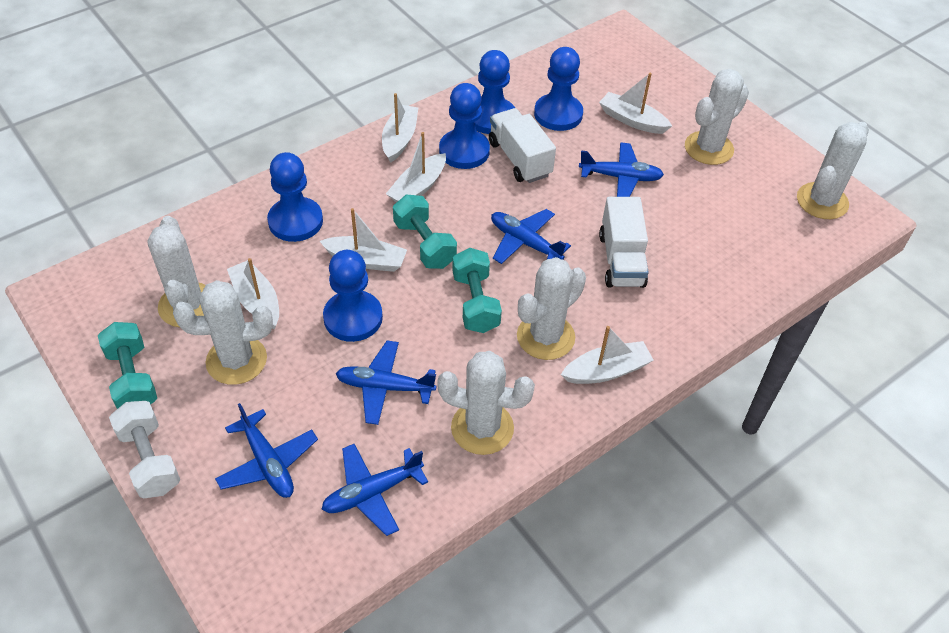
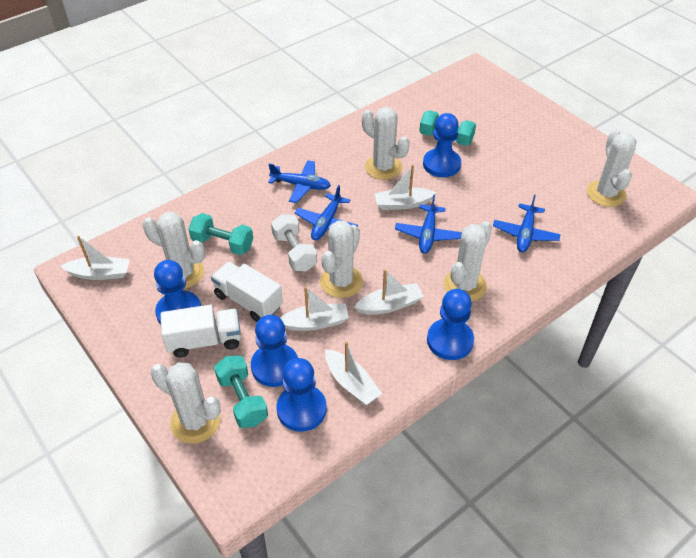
blue plane: [215,403,318,498] [322,444,428,536] [336,340,437,425] [491,209,571,264] [579,142,664,197] = 5 -> [268,160,331,203] [295,185,358,240] [395,194,462,254] [493,195,561,252] = 4
white boat: [227,258,279,329] [320,208,407,272] [382,93,418,163] [386,132,446,202] [561,326,654,384] [599,73,672,134] = 6 -> [60,235,130,280] [280,286,349,331] [325,342,382,405] [354,269,424,314] [375,165,437,210] = 5

